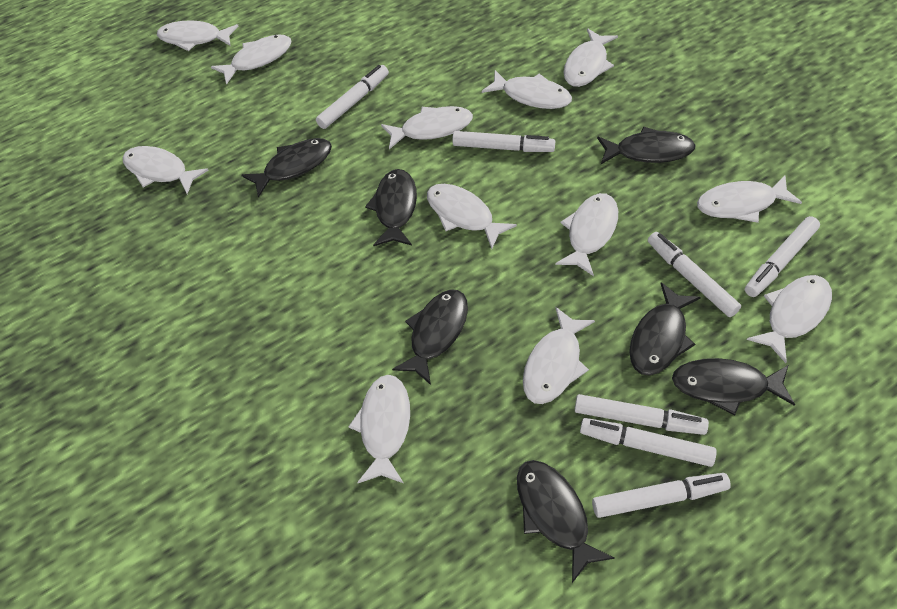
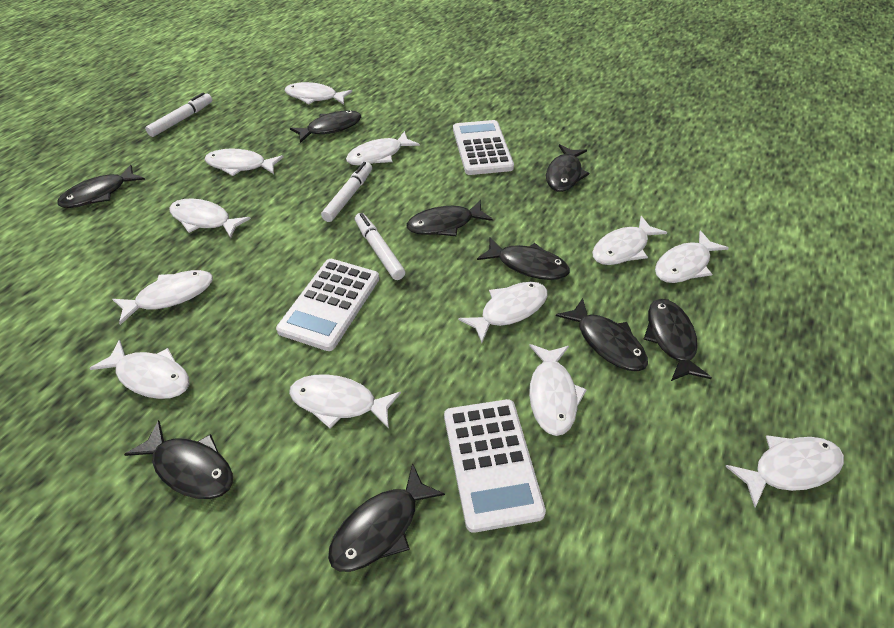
black fish: [241,138,332,198] [365,169,417,246] [392,289,468,385] [517,460,615,583] [597,126,696,164] [629,282,701,376] [672,358,795,415] = 7 -> [57,165,145,208] [124,420,233,499] [290,110,361,143] [328,463,445,572] [407,200,493,236] [477,238,570,280] [546,144,589,192] [556,298,648,371] [643,299,712,381] = 9
white calculator: none = 0 -> [276,259,379,351] [444,399,546,533] [453,120,514,175] = 3
white marker: [316,65,389,129] [452,131,555,152] [575,394,709,435] [580,418,717,467] [592,473,731,518] [648,232,741,317] [745,216,820,297] = 7 -> [145,92,212,137] [321,162,372,222] [355,213,405,280] = 3

